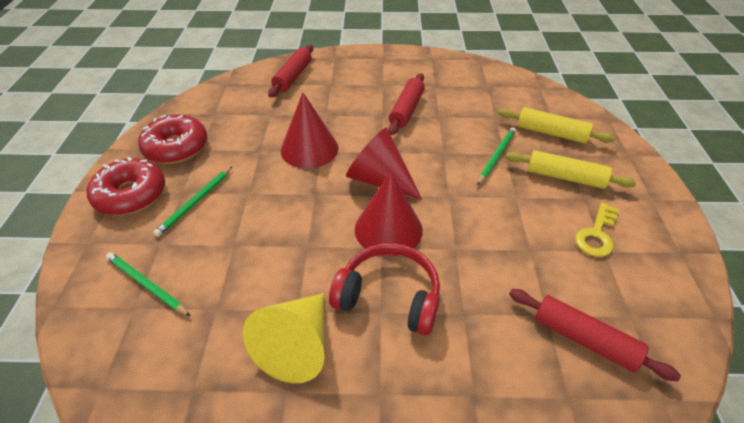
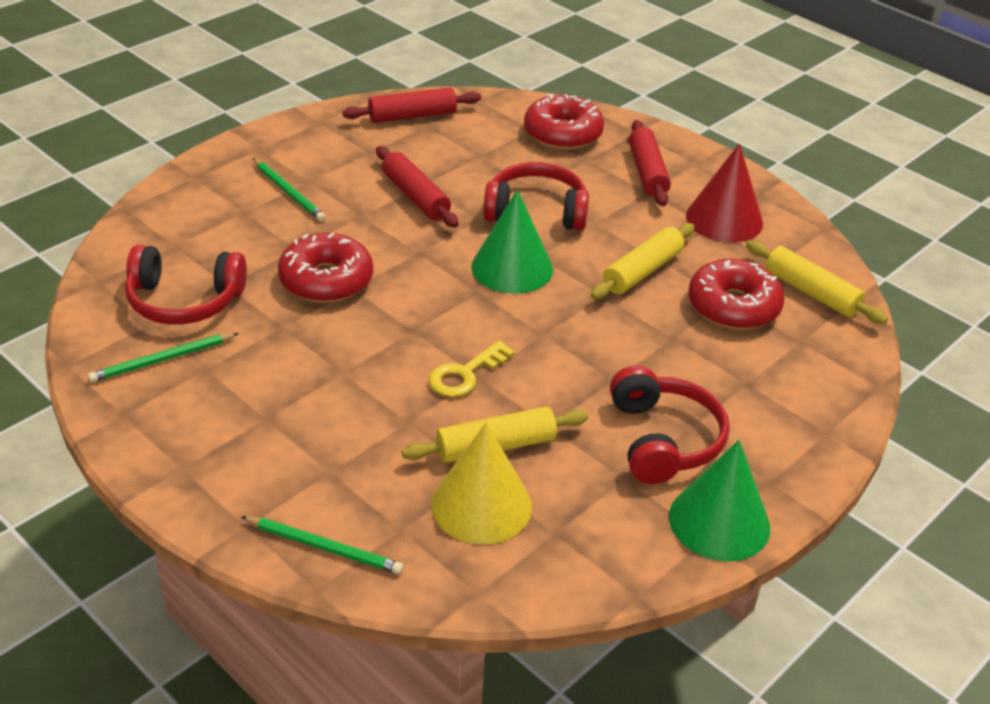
green cone: none = 0 -> [471,190,553,294] [669,440,770,561] = 2
red cone: [281,92,339,168] [346,128,422,200] [355,172,423,256] = 3 -> [686,144,763,242] = 1
red donut: [87,157,165,215] [138,115,207,164] = 2 -> [278,233,373,303] [524,94,604,150] [688,259,784,330] = 3
red headphones: [329,243,440,336] = 1 -> [125,245,247,324] [483,162,589,231] [610,365,730,484] = 3
yellow rolling pin: [498,107,615,143] [505,150,636,189] = 2 -> [402,406,588,463] [590,223,695,299] [746,241,888,324] = 3

